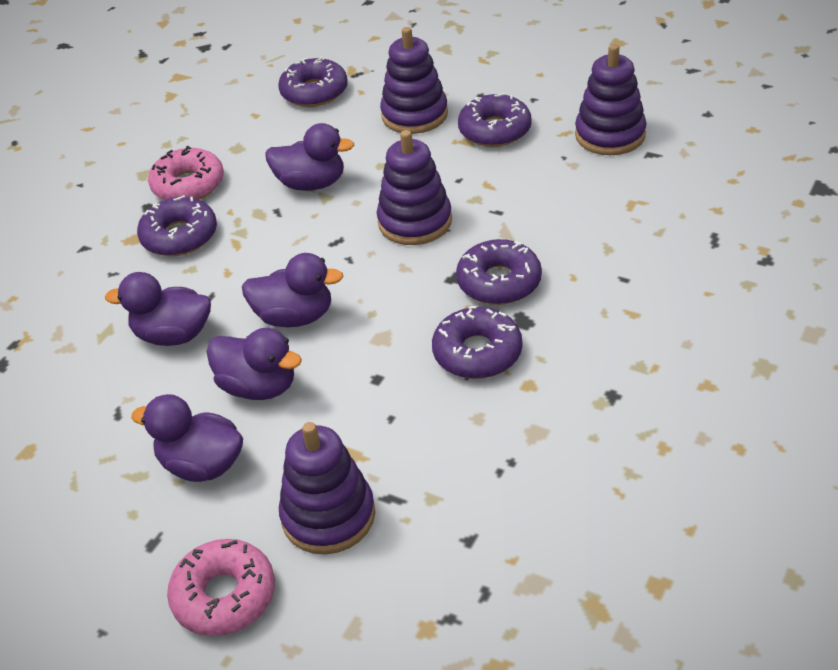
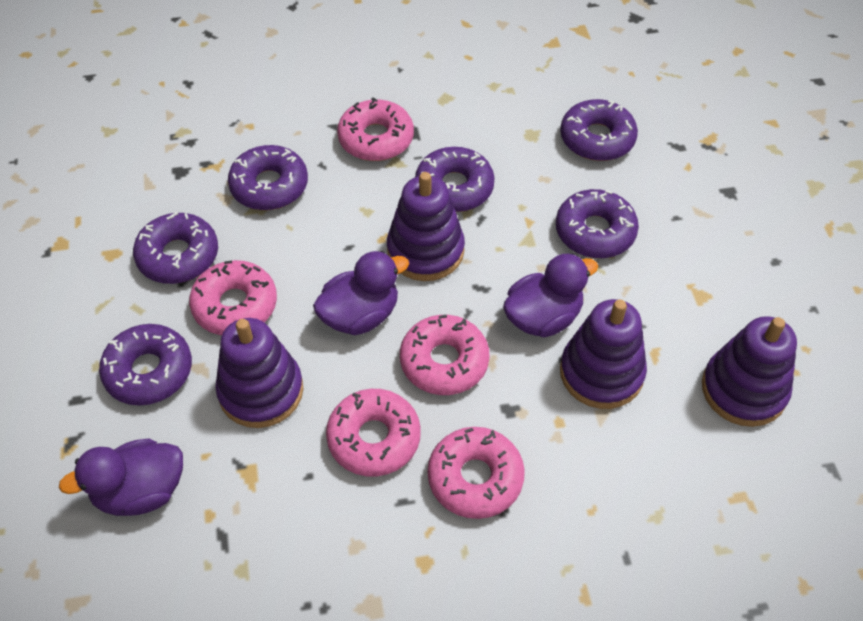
pink donut: [148,146,224,200] [167,539,275,636] = 2 -> [189,260,277,335] [326,389,421,477] [337,98,414,161] [400,315,489,395] [428,427,525,519] = 5
purple donut: [137,195,217,256] [278,56,347,107] [432,306,522,379] [456,239,542,305] [458,93,532,147] = 5 -> [99,324,192,406] [133,212,218,284] [228,145,308,210] [415,147,495,212] [556,189,639,258] [560,99,638,161] = 6
purple duck: [105,272,211,346] [131,394,243,482] [207,328,302,400] [242,253,344,327] [265,123,354,191] = 5 -> [59,439,183,516] [313,251,409,335] [503,253,598,337] = 3

